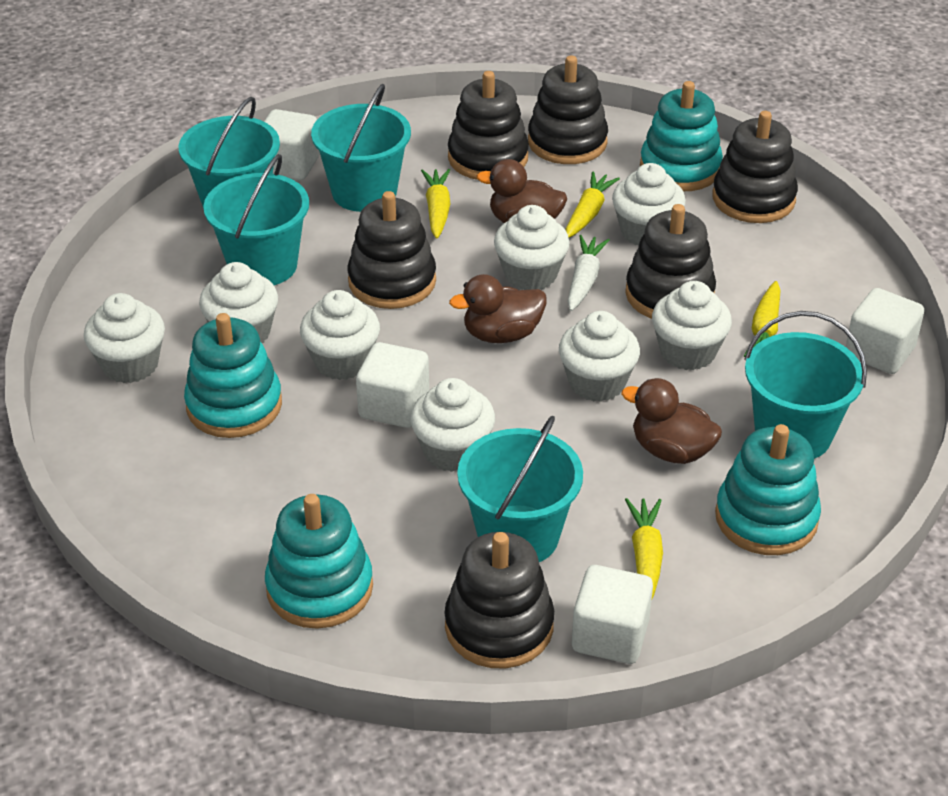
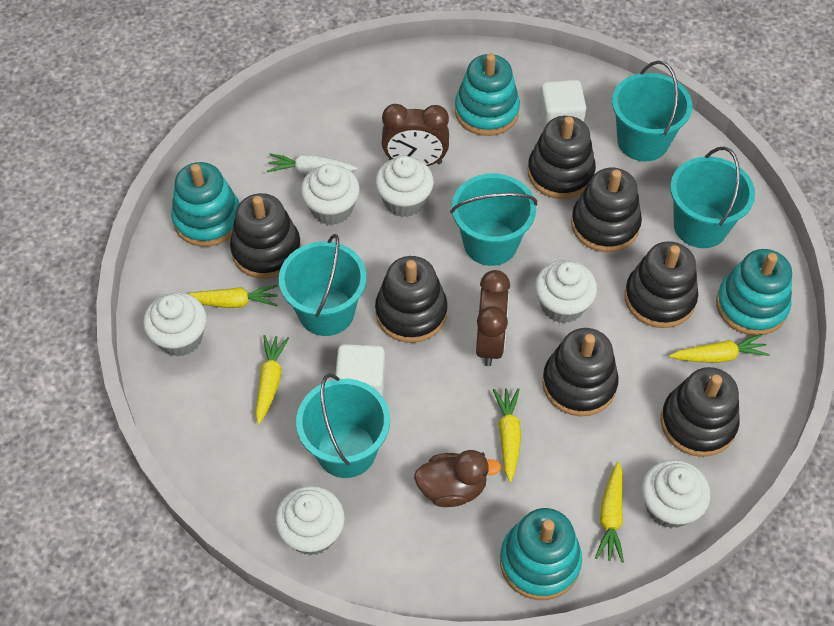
black stacking toy: [348,191,436,309] [444,532,554,669] [448,71,529,180] [528,55,608,164] [625,204,716,319] [712,111,798,223] = 6 -> [230,193,301,279] [375,256,448,343] [528,116,596,199] [542,328,619,416] [571,168,642,252] [624,241,698,328] [660,367,740,457] = 7
brown clock: none = 0 -> [382,104,449,166] [476,270,510,366] = 2
brown duck: [449,274,547,343] [477,159,567,223] [621,378,722,464] = 3 -> [414,450,501,507] = 1
white cube: [264,109,320,180] [356,342,429,428] [572,565,653,664] [846,288,924,374] = 4 -> [335,344,386,398] [538,80,586,130] = 2
white cupcake: [84,293,165,383] [199,262,278,343] [300,290,380,380] [410,378,495,472] [494,205,570,290] [559,311,640,402] [612,163,686,245] [652,281,732,370] = 8 -> [143,292,207,357] [275,486,345,555] [301,164,360,225] [375,156,434,217] [535,260,597,323] [642,460,710,528] = 6
yellow carrot: [421,169,450,239] [565,171,620,238] [625,498,663,598] [744,281,780,357] = 4 -> [188,285,278,308] [255,335,289,424] [493,388,521,482] [595,462,624,563] [669,334,770,363] = 5

